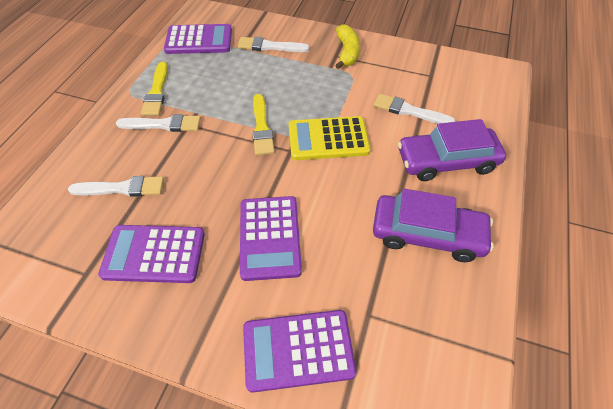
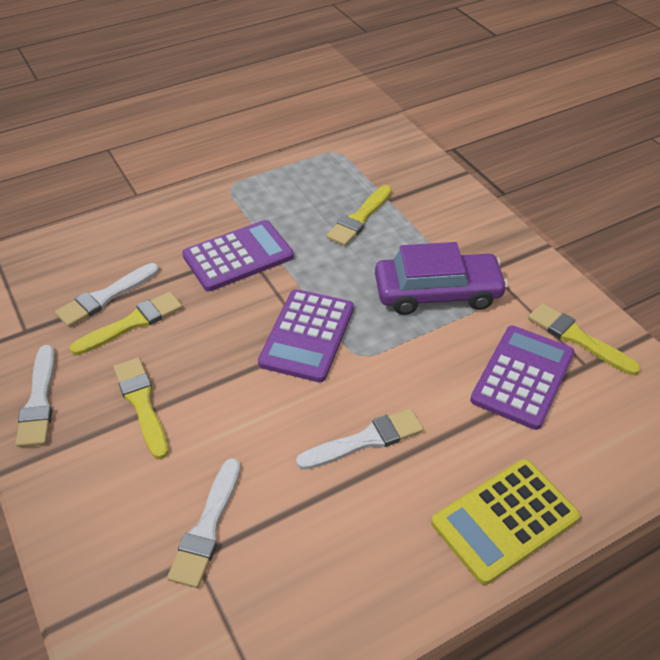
purple calculator: [98,225,205,283] [164,24,232,54] [240,196,302,281] [243,310,356,392] = 4 -> [182,220,294,291] [258,289,354,382] [470,326,575,430] = 3
purple car: [373,189,494,262] [398,119,506,181] = 2 -> [375,242,508,315] = 1
yellow banana: [335,24,360,69] = 1 -> none = 0
yellow brush: [141,62,168,116] [252,94,274,155] = 2 -> [70,292,182,355] [114,357,168,459] [326,185,392,246] [528,303,641,375] = 4

